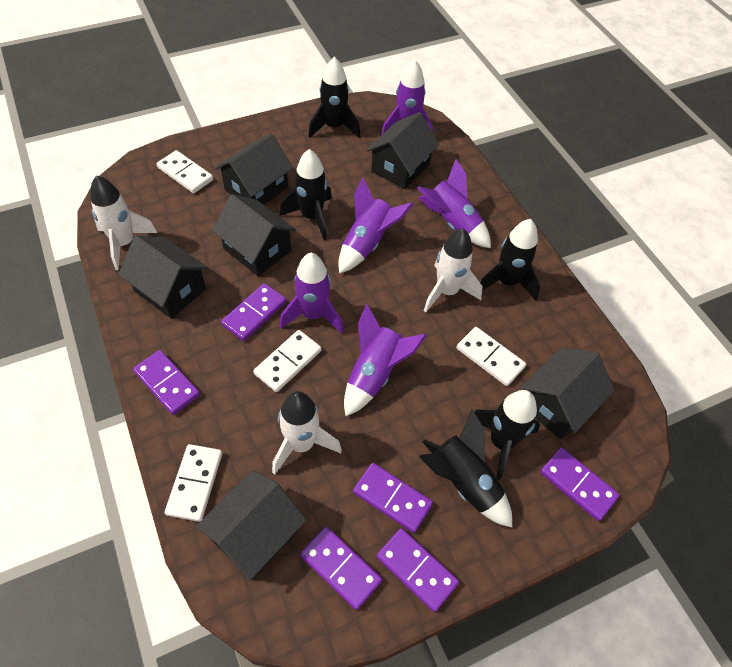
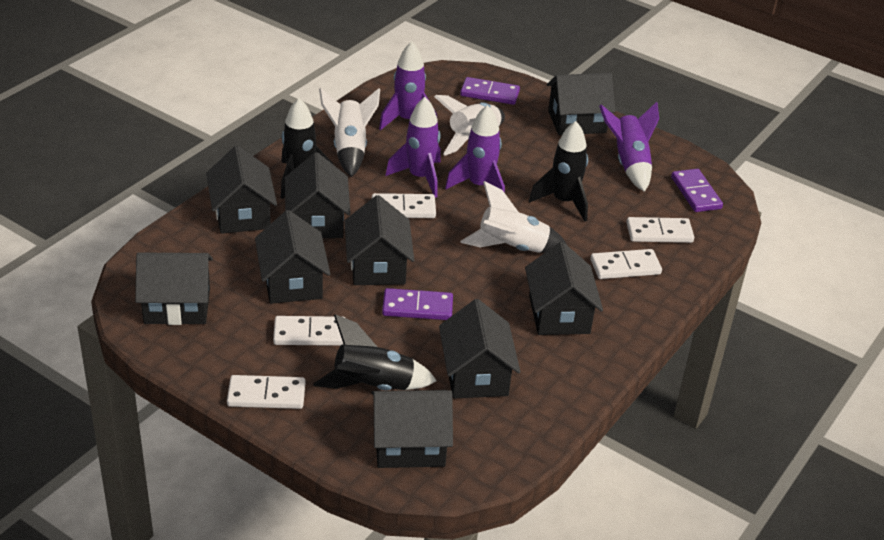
black house: [118,236,208,319] [196,471,307,580] [212,194,296,276] [214,133,293,205] [366,112,439,189] [520,348,615,440] = 6 -> [135,252,213,325] [206,146,277,234] [255,210,330,304] [285,152,351,238] [344,195,414,285] [371,390,453,468] [439,299,520,399] [525,242,603,335] [547,73,615,135] = 9
black rocket: [280,149,332,240] [308,56,360,138] [419,409,512,527] [474,390,540,480] [480,219,540,301] = 5 -> [281,98,333,199] [313,314,437,390] [529,121,588,222] = 3
purple domino: [133,350,200,415] [221,283,286,341] [300,527,382,610] [353,463,433,533] [377,528,459,612] [540,448,620,521] = 6 -> [382,288,453,320] [460,77,520,105] [671,169,723,212] = 3
purple rocket: [280,253,344,334] [338,178,413,274] [344,304,427,417] [381,60,433,135] [417,159,491,248] = 5 -> [379,42,437,130] [385,97,441,198] [445,105,505,193] [599,102,659,192] = 4
white domino: [157,150,213,193] [165,444,222,522] [253,330,322,392] [456,327,526,386] = 4 -> [227,375,306,409] [273,316,345,346] [372,193,436,218] [590,249,662,279] [626,217,694,243] = 5

